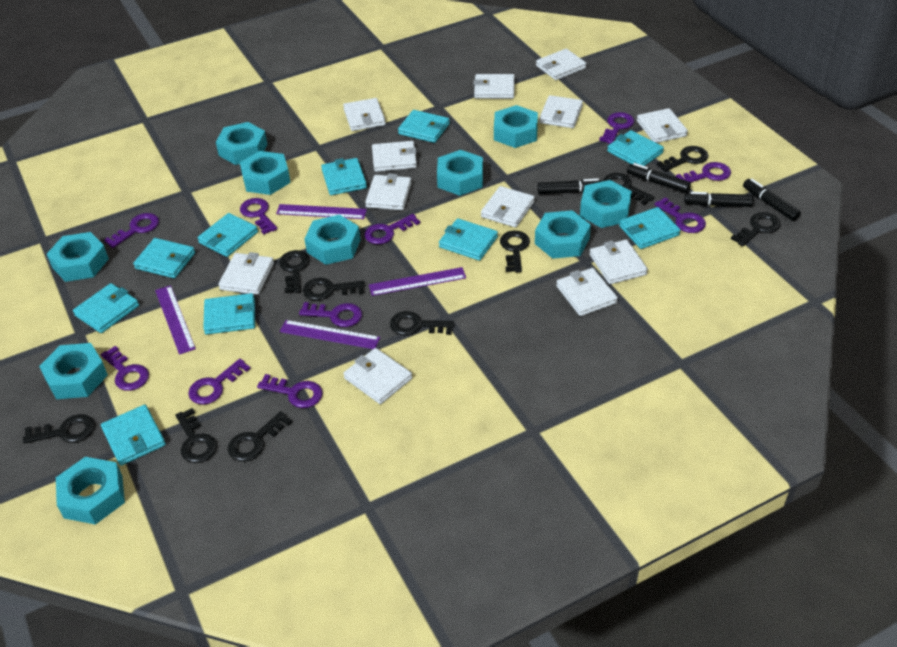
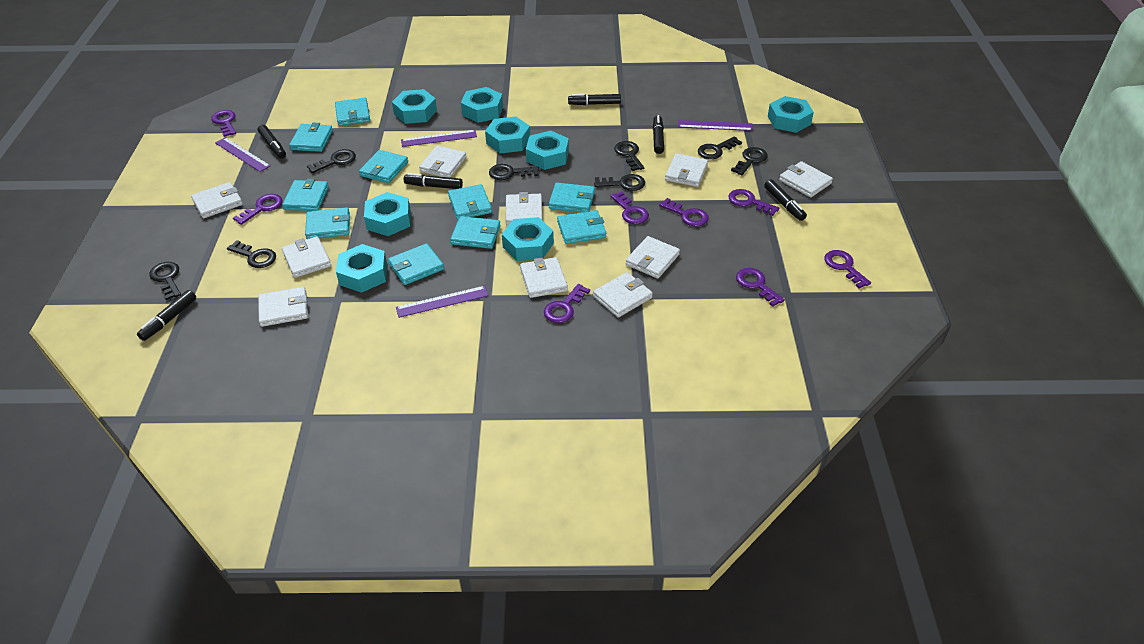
black key: [23,414,95,444] [175,408,217,463] [228,411,292,462] [279,250,310,293] [303,278,365,301] [390,311,454,335] [500,231,530,272] [603,173,654,205] [657,146,709,172] [731,212,781,246] = 10 -> [149,262,181,300] [227,240,276,268] [307,149,356,173] [489,164,539,180] [594,174,645,191] [614,141,644,171] [698,136,742,159] [731,147,768,175] = 8
black marker: [538,178,603,194] [627,163,691,193] [684,192,754,207] [743,178,801,221] = 4 -> [137,290,196,341] [258,125,286,158] [404,173,463,189] [568,94,621,105] [653,115,664,154] [764,179,807,221] = 6
purple key: [101,346,149,391] [104,213,159,248] [188,359,251,405] [240,198,278,234] [257,374,323,408] [299,302,362,327] [364,214,420,244] [599,112,634,144] [654,197,706,233] [676,162,731,182] = 10 -> [211,110,236,137] [233,194,283,225] [544,284,590,323] [610,191,649,224] [659,198,709,227] [728,189,780,216] [736,268,785,307] [824,250,871,288] = 8
turquoise nut: [39,343,108,399] [47,232,109,282] [56,457,125,525] [216,122,267,165] [240,151,291,195] [304,215,360,265] [437,150,483,196] [494,105,538,148] [535,210,591,259] [580,180,632,228] = 10 -> [336,244,387,293] [364,192,411,236] [392,89,437,124] [461,87,503,123] [485,116,530,154] [502,217,554,261] [526,131,569,170] [768,96,814,133] = 8
white wallet: [218,252,274,295] [343,98,386,131] [343,348,412,404] [365,174,412,210] [372,141,417,172] [473,74,515,99] [481,186,535,228] [536,49,586,80] [539,95,583,128] [556,268,618,316] [590,239,648,284] [637,108,688,143] = 12 -> [191,182,243,218] [258,287,308,327] [282,236,331,278] [419,146,467,178] [506,192,542,226] [520,257,568,298] [593,272,653,318] [625,236,680,279] [665,154,708,187] [779,161,833,198] = 10

